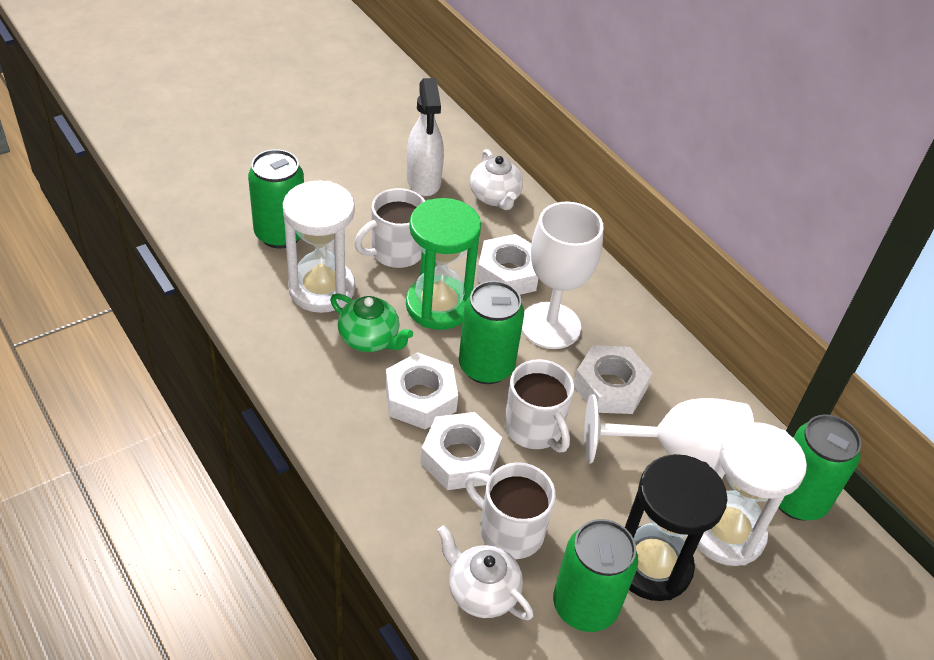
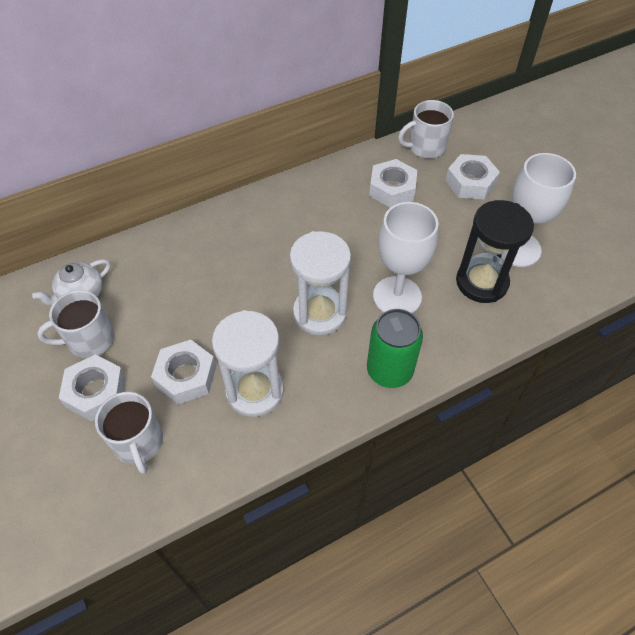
green can: [248,149,304,248] [459,281,524,384] [553,519,638,632] [778,414,861,521] = 4 -> [367,309,423,388] = 1
green hourglass: [406,198,481,330] = 1 -> none = 0
green teapot: [330,293,413,352] = 1 -> none = 0
white spray bottle: [407,78,444,196] = 1 -> none = 0
white teapot: [437,525,533,620] [470,149,523,210] = 2 -> [32,259,110,306] = 1

